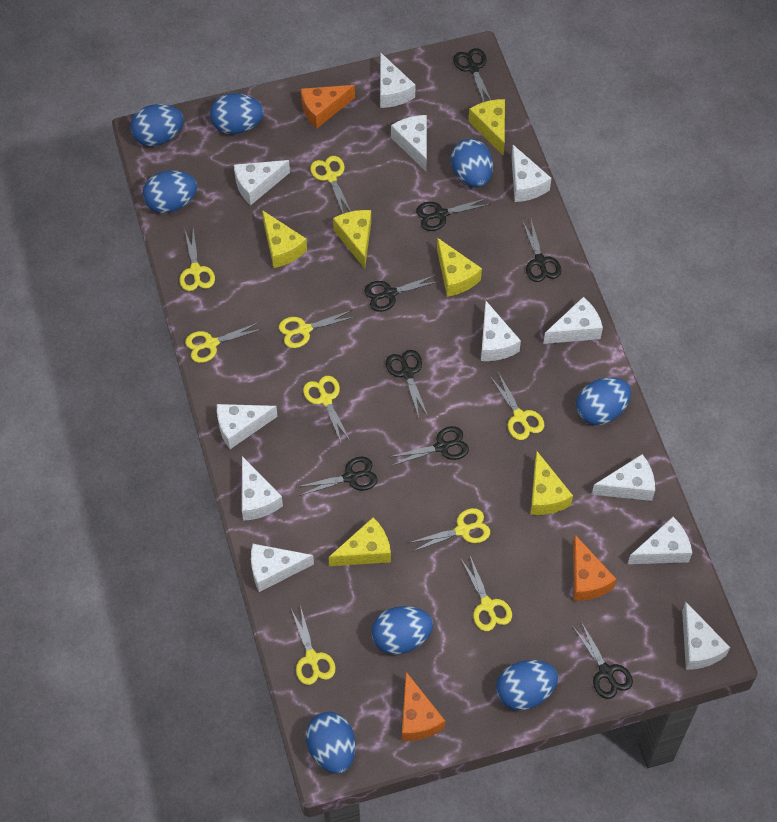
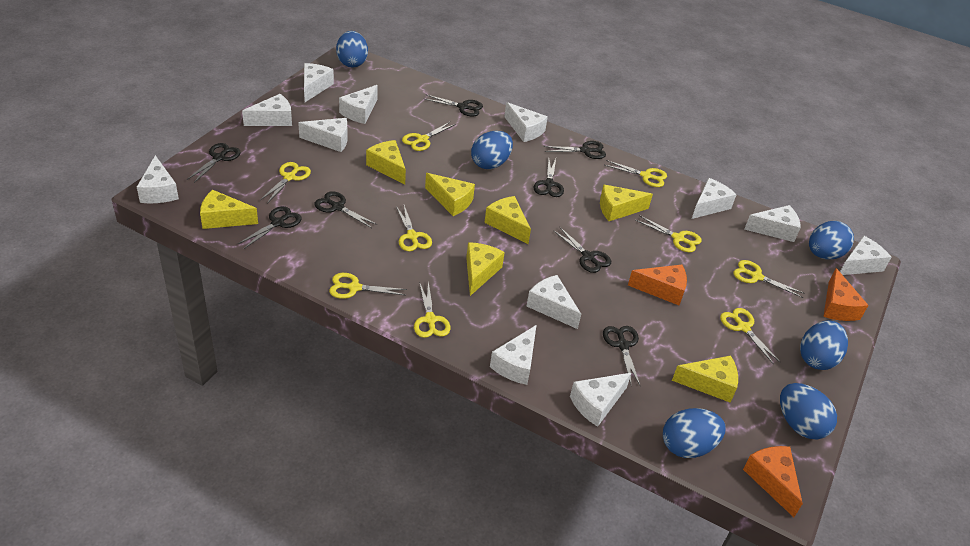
blue egg: [130,104,184,147] [143,170,197,213] [210,93,264,134] [306,712,356,774] [371,606,433,655] [451,139,493,187] [496,660,558,711] [576,378,631,425] = 8 -> [336,31,368,68] [471,131,513,169] [663,408,726,458] [780,383,837,439] [800,320,848,370] [809,221,854,260] = 6
yellow cheese: [262,210,307,268] [329,517,391,566] [333,210,371,269] [437,238,482,297] [469,99,505,156] [531,451,573,515] = 6 -> [200,190,258,229] [366,140,406,185] [425,173,475,216] [466,242,505,296] [484,196,531,244] [600,185,653,221] [672,356,738,403] = 7

